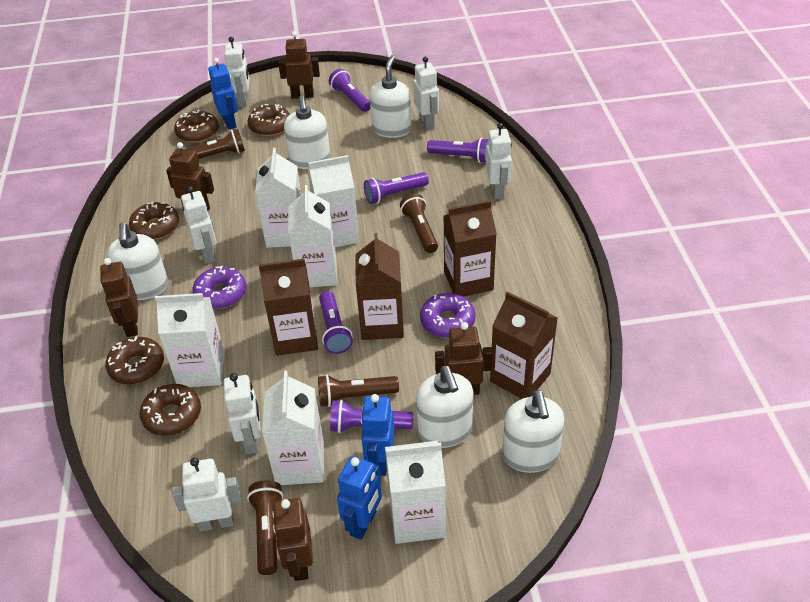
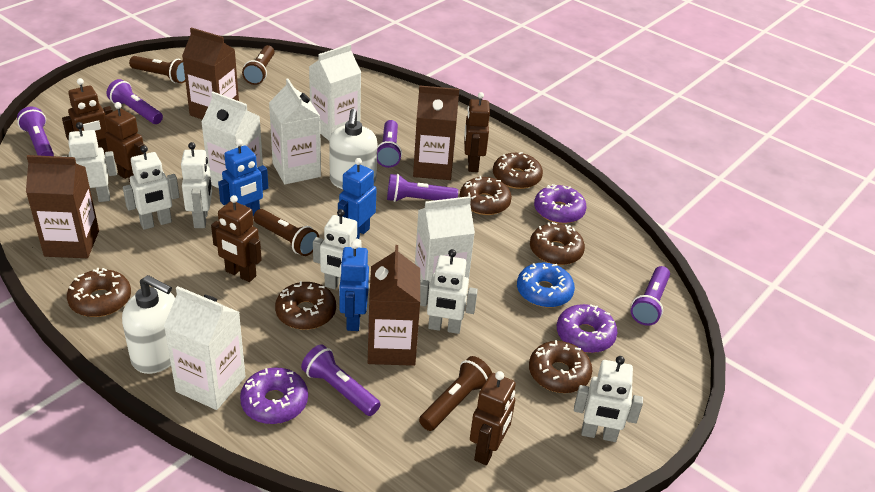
blue donut: none = 0 -> [517,263,575,308] = 1
brown donut: [105,336,164,384] [129,201,179,240] [140,384,201,436] [174,110,219,143] [247,104,290,136] = 5 -> [67,268,131,317] [275,281,336,330] [460,176,512,215] [493,152,543,189] [529,340,592,393] [530,222,585,265] = 6
purple donut: [192,266,246,309] [420,293,475,338] = 2 -> [240,367,308,424] [534,184,587,224] [557,304,618,353] = 3
purple flashlight: [319,291,353,354] [329,69,371,112] [330,400,413,433] [364,172,429,204] [427,138,488,163] = 5 -> [17,107,54,156] [107,79,163,124] [301,344,381,416] [377,120,402,168] [387,174,458,202] [631,266,670,326] = 6
white carton: [155,293,225,387] [255,148,301,248] [262,371,324,485] [288,185,338,288] [308,155,360,247] [385,441,446,544] = 6 -> [164,286,246,410] [201,92,263,188] [269,78,321,185] [309,44,362,140] [415,196,475,294] = 5
white soap dispenser: [108,223,168,300] [284,95,330,169] [370,55,412,138] [416,366,473,448] [502,390,565,473] = 5 -> [122,275,175,374] [329,109,377,189] = 2

